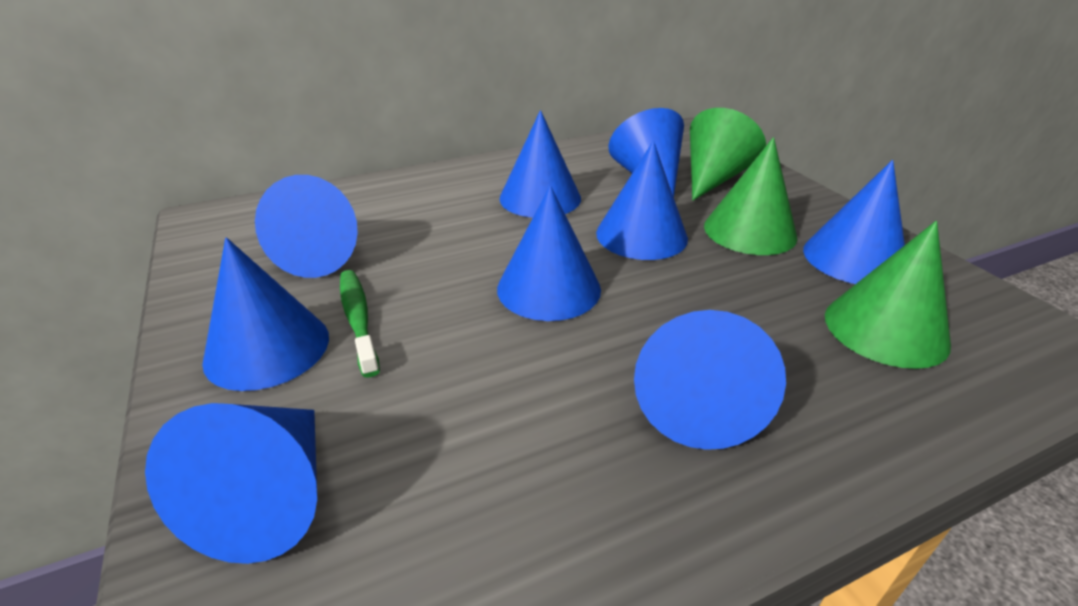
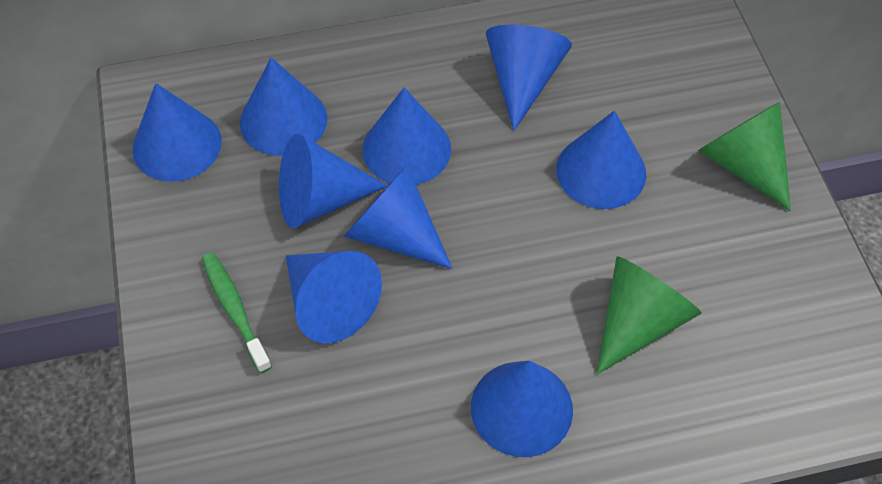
green cone: [690,108,766,201] [704,137,798,255] [825,221,951,369] = 3 -> [597,256,702,374] [698,102,791,211] = 2

